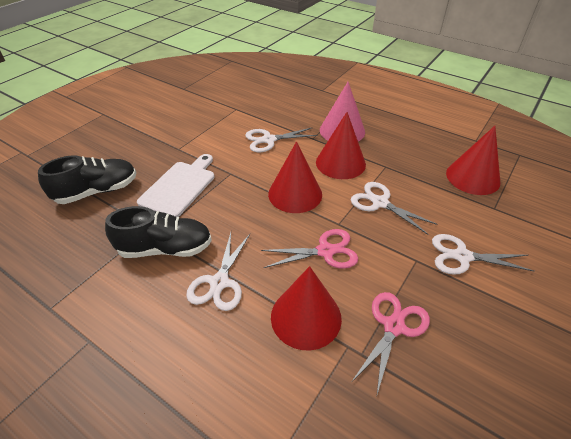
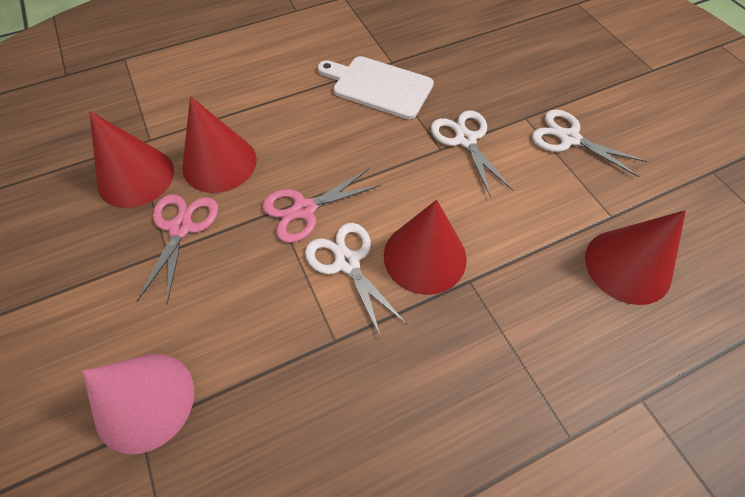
black shoe: [38,155,136,204] [105,206,212,258] = 2 -> none = 0
white scissors: [186,233,250,311] [245,127,318,152] [351,182,438,235] [432,234,534,275] = 4 -> [305,223,407,338] [431,110,513,198] [532,109,647,177] = 3

